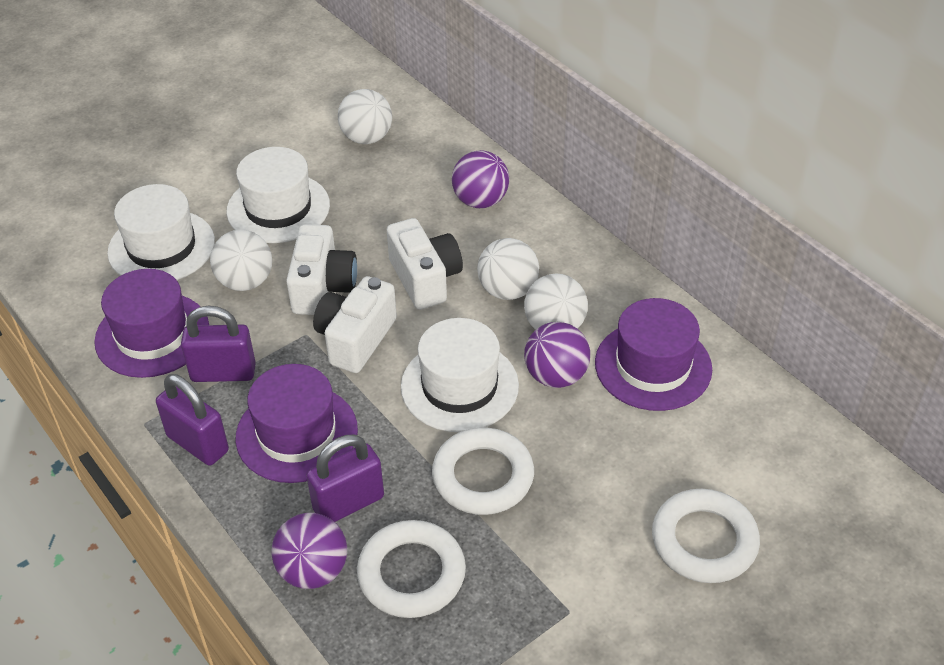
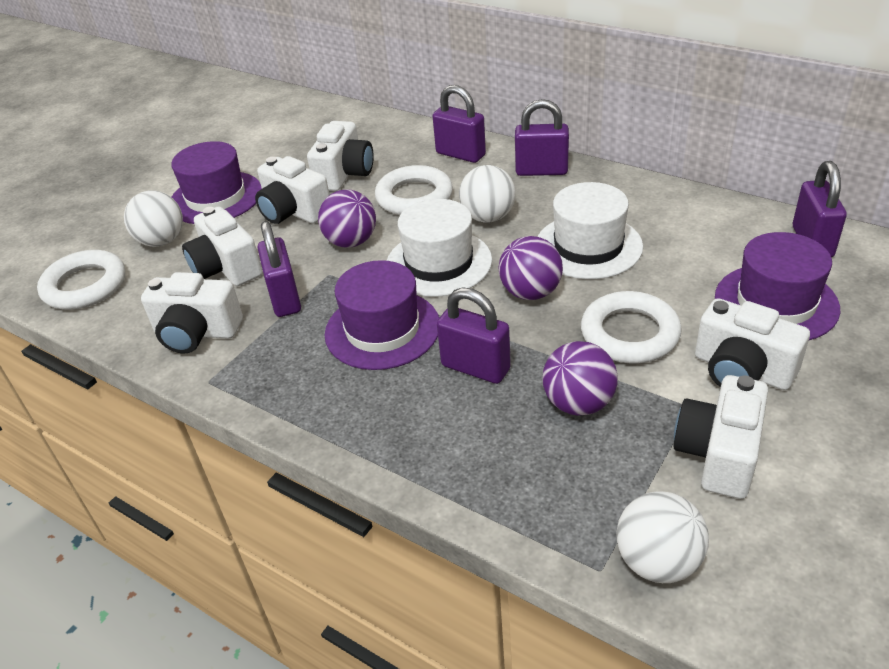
purple padlock: [156,374,229,466] [181,306,256,382] [306,435,384,522] = 3 -> [258,221,301,317] [433,85,486,163] [437,288,511,384] [515,99,569,176] [793,161,847,257] = 5
white ball: [210,230,272,291] [338,89,392,144] [477,238,539,300] [524,273,588,330] = 4 -> [124,191,183,247] [459,165,516,222] [616,491,709,583] = 3
white camera: [286,224,357,315] [313,276,397,373] [387,218,463,310] = 3 -> [141,272,243,354] [182,207,263,286] [255,156,330,224] [307,121,374,191] [673,375,768,499] [695,298,810,390] = 6
white hat: [107,184,215,280] [227,147,330,243] [401,318,519,432] = 3 -> [387,199,492,297] [537,182,643,279] = 2

